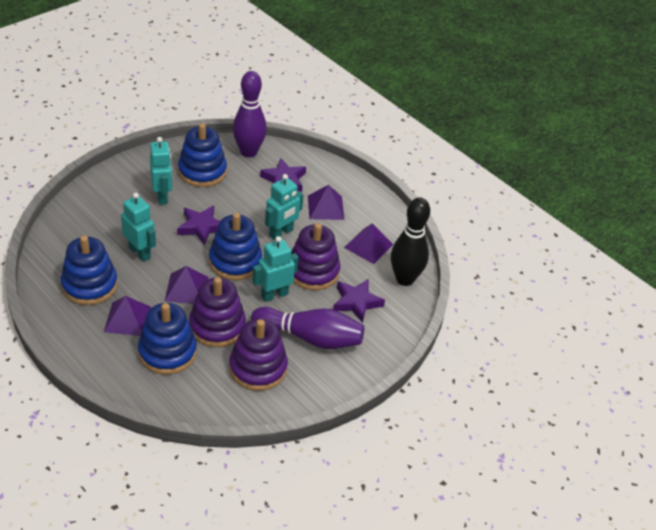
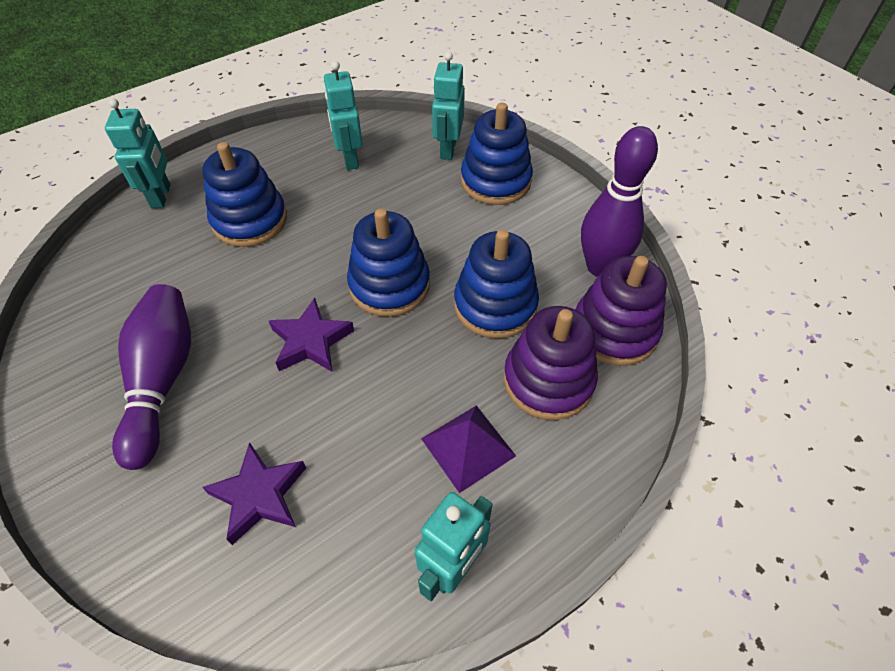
black bowling pin: [391,198,430,286] = 1 -> none = 0
purple pyramid: [104,296,151,336] [165,266,208,304] [308,185,344,220] [344,223,393,264] = 4 -> [421,405,516,493] = 1
purple stacking toy: [189,277,246,347] [229,319,288,391] [291,223,341,290] = 3 -> [504,306,598,420] [576,256,667,366] = 2
purple star: [177,205,220,246] [260,158,306,192] [333,279,385,323] = 3 -> [202,442,306,545] [269,298,354,372] = 2

